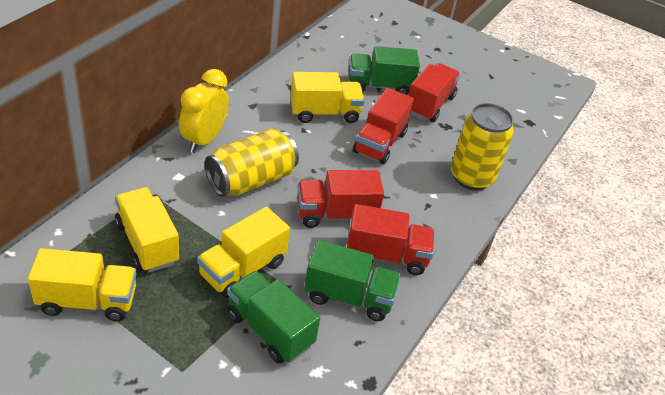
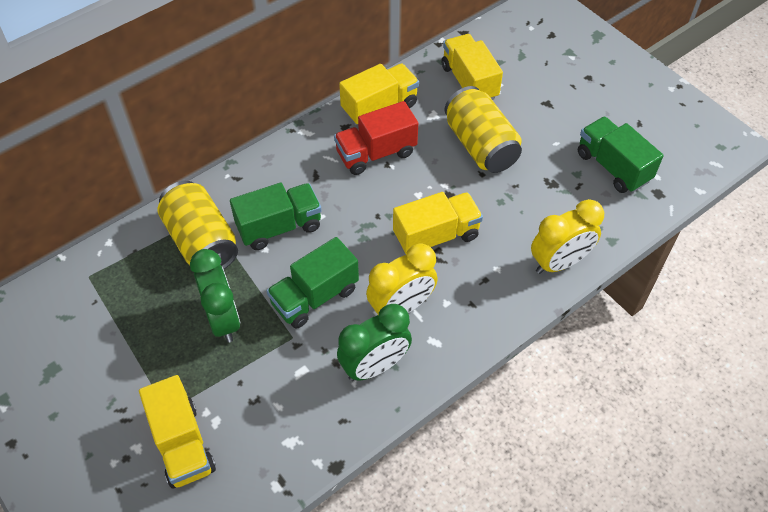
green clock: none = 0 -> [190,249,240,342] [337,304,412,381] = 2
red truck: [297,170,384,228] [347,204,435,275] [353,88,414,164] [408,63,461,122] = 4 -> [334,101,418,175] = 1
yellow clock: [179,69,229,153] = 1 -> [366,243,438,315] [531,199,604,274] = 2

